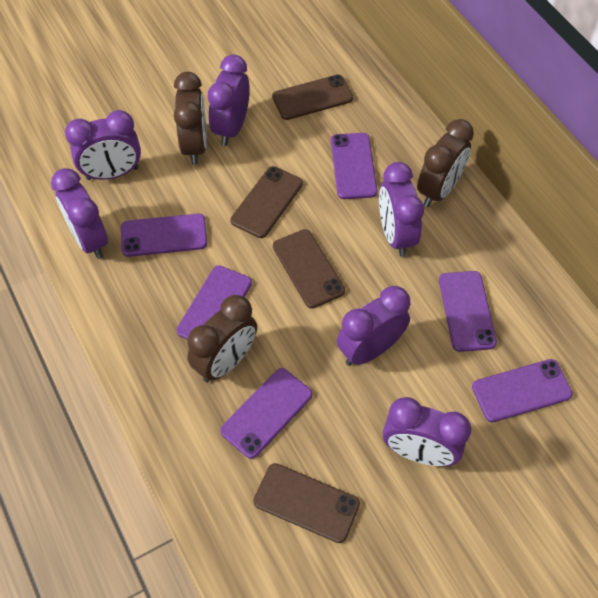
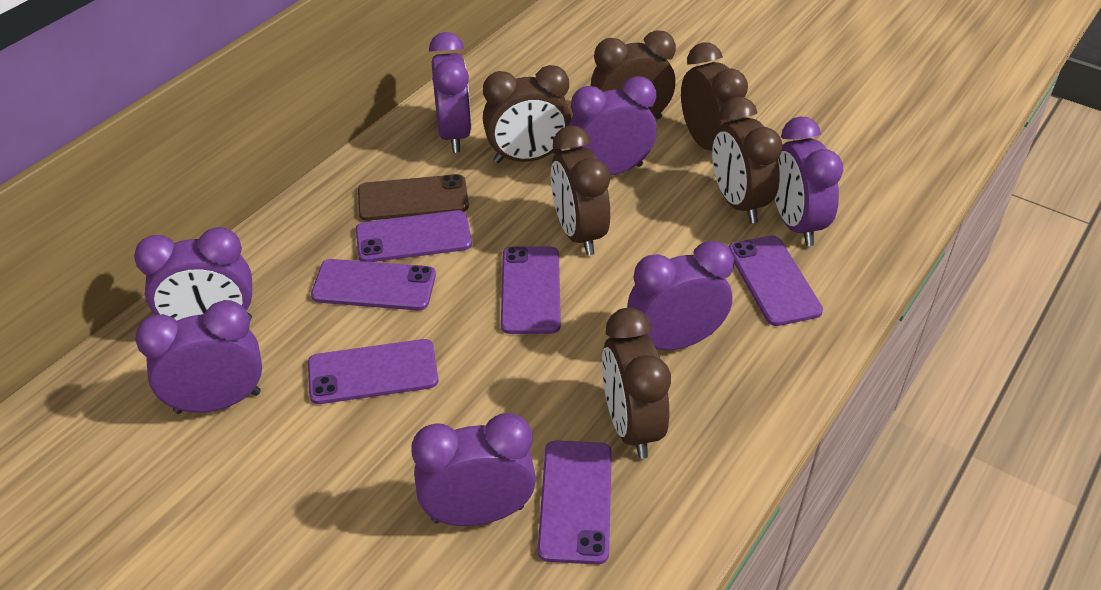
brown clock: [174,72,207,165] [187,295,257,382] [417,119,474,207] = 3 -> [483,65,571,163] [551,126,610,256] [590,30,676,119] [602,308,671,459] [681,42,748,151] [712,97,783,223] = 6
brown phone: [230,166,303,238] [253,463,360,543] [272,75,353,120] [273,229,345,309] = 4 -> [358,174,469,221] = 1
purple clock: [51,168,108,259] [65,110,141,180] [208,54,250,146] [337,286,411,366] [379,162,424,257] [383,397,471,466] = 6 -> [134,227,252,321] [135,300,262,414] [411,413,536,526] [429,32,471,153] [569,76,657,175] [627,241,734,350] [775,117,843,246] = 7

